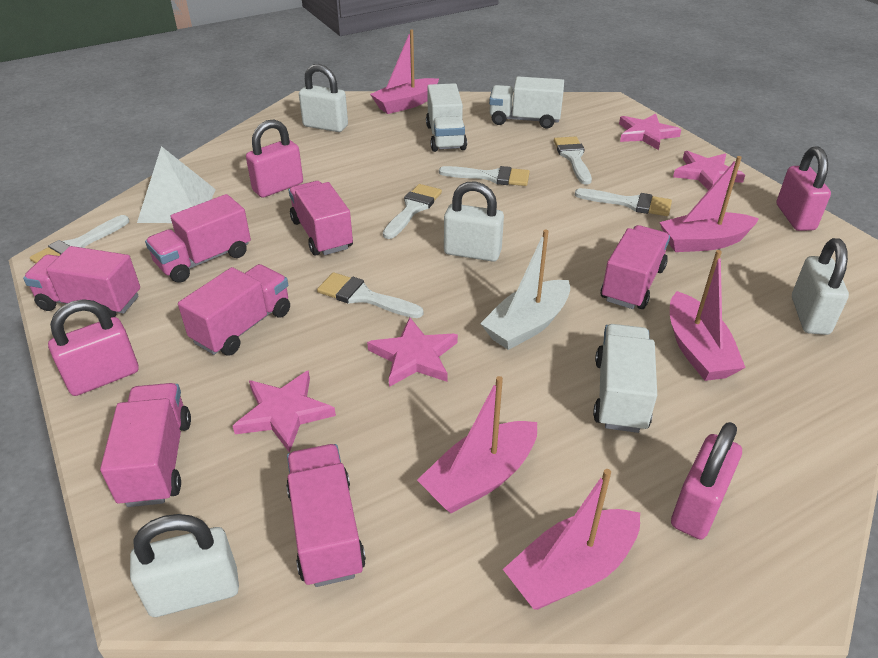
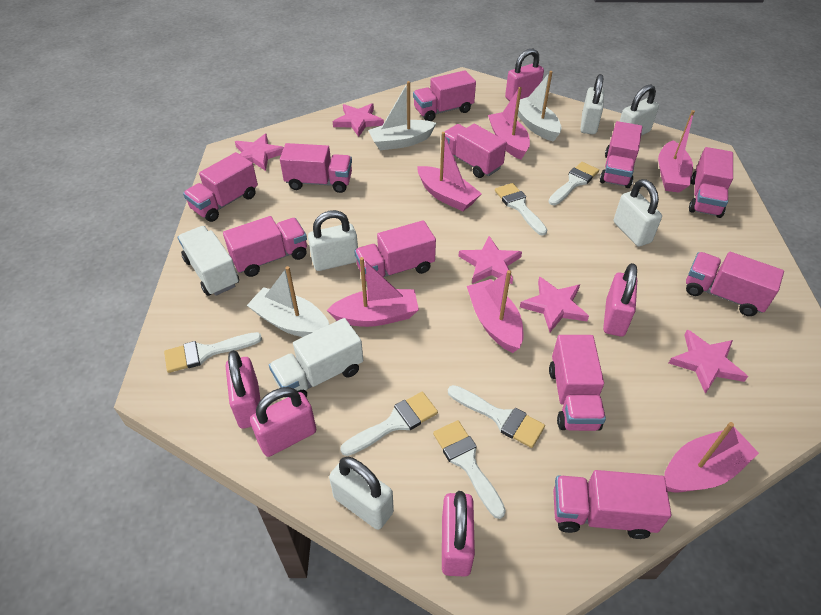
pink boat: [370,29,439,114] [417,376,537,513] [503,469,640,610] [659,156,759,252] [670,250,746,381] = 5 -> [327,257,419,327] [417,132,482,211] [467,270,524,353] [488,87,530,160] [658,110,695,193] [664,422,759,493] = 6
pink padlock: [48,299,139,396] [246,119,303,198] [671,422,742,540] [777,146,831,231] = 4 -> [226,350,260,429] [250,387,317,457] [442,491,475,577] [505,49,544,101] [603,263,637,336] = 5
pink star: [233,370,336,453] [367,317,458,387] [619,114,681,150] [673,151,745,191] = 4 -> [235,133,284,171] [333,103,384,137] [458,236,522,284] [520,277,589,332] [669,329,748,394] = 5
pink truck: [23,246,140,317] [100,383,191,507] [145,194,251,283] [178,264,290,356] [286,444,366,587] [289,181,353,256] [601,225,670,309] = 7 -> [183,152,258,222] [223,216,307,277] [280,143,352,193] [354,220,436,281] [413,70,476,121] [441,124,507,178] [549,335,606,431] [553,470,671,539] [600,121,642,188] [686,252,784,316] [689,147,733,218] = 11
white boat: [480,230,570,350] = 1 -> [247,266,329,337] [368,81,436,150] [518,71,562,142] = 3
white padlock: [130,514,239,617] [299,64,348,132] [444,181,504,262] [792,238,849,335] = 4 -> [308,210,358,271] [329,456,394,530] [580,74,604,134] [614,179,662,247] [619,84,659,136] = 5
white pyramid: [137,146,216,223] = 1 -> none = 0
white truck: [426,83,467,152] [489,76,564,129] [593,324,657,433] = 3 -> [178,226,239,296] [269,318,363,398] = 2

